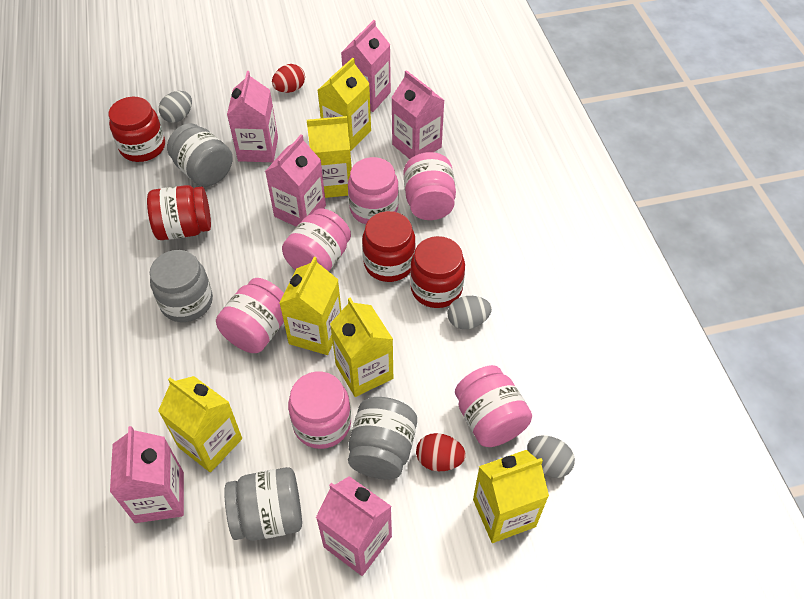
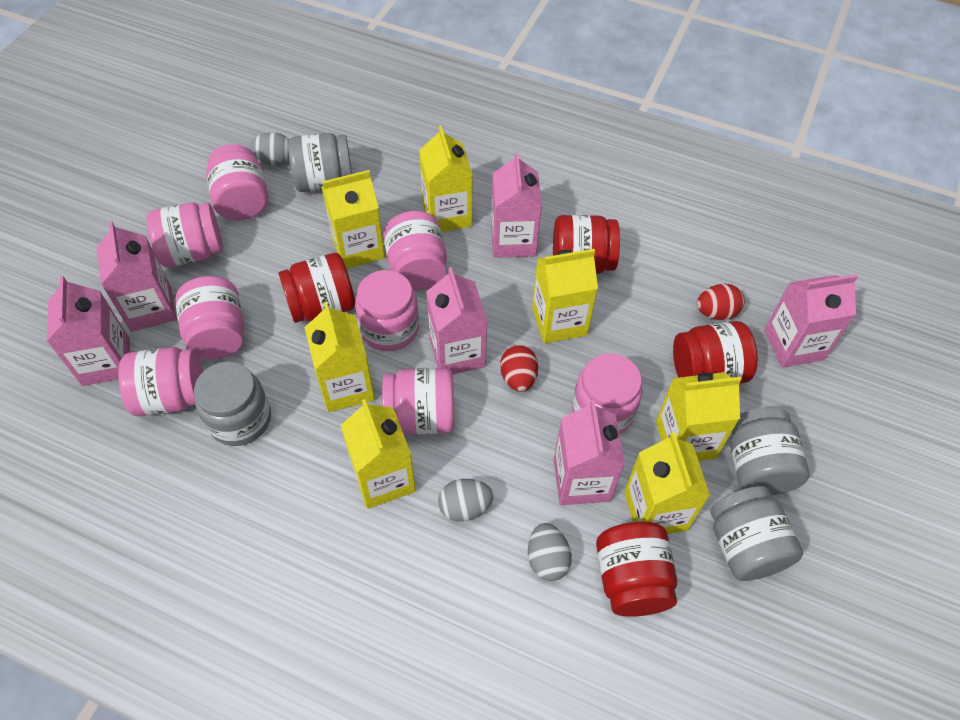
pink jar: [216,278,284,353] [282,208,351,271] [288,372,351,449] [348,157,399,224] [404,152,456,220] [455,365,532,447] = 6 -> [118,347,203,416] [147,202,223,267] [175,276,244,360] [206,144,268,220] [355,270,419,351] [382,368,454,434] [383,211,447,290] [572,353,643,434] = 8
yellow carton: [158,376,242,472] [280,257,341,355] [307,116,352,198] [318,58,371,151] [330,298,393,397] [473,450,549,543] = 6 -> [304,302,375,412] [322,170,385,269] [341,399,416,509] [419,126,473,232] [532,249,598,343] [624,432,710,534] [656,372,742,461] = 7

